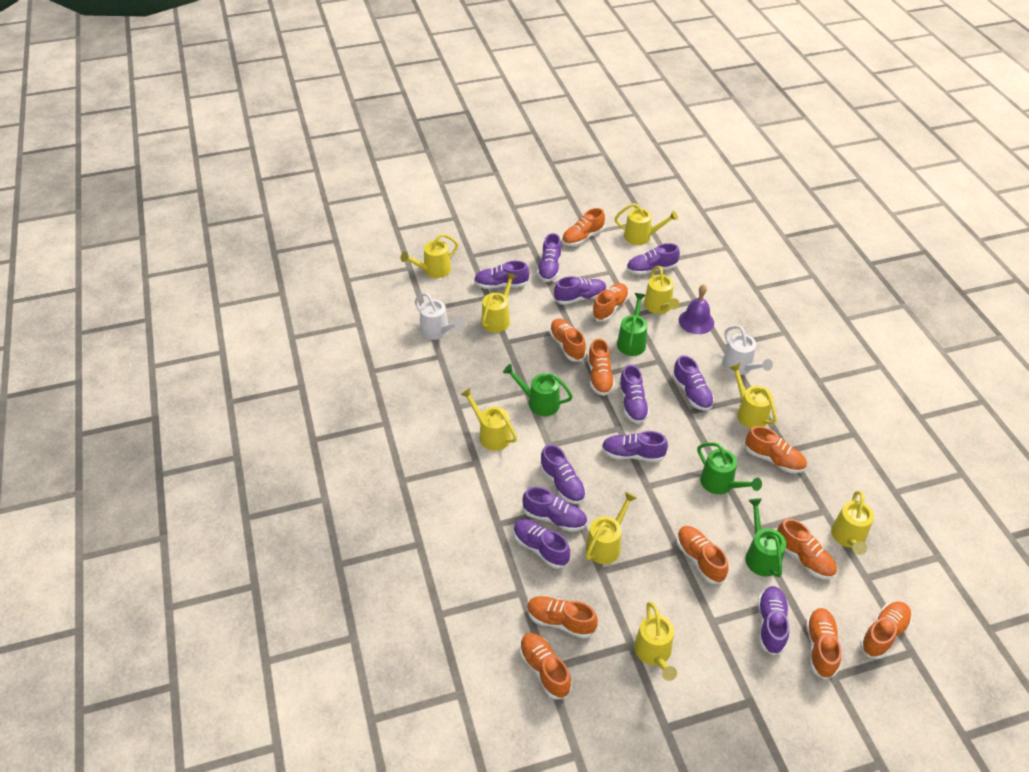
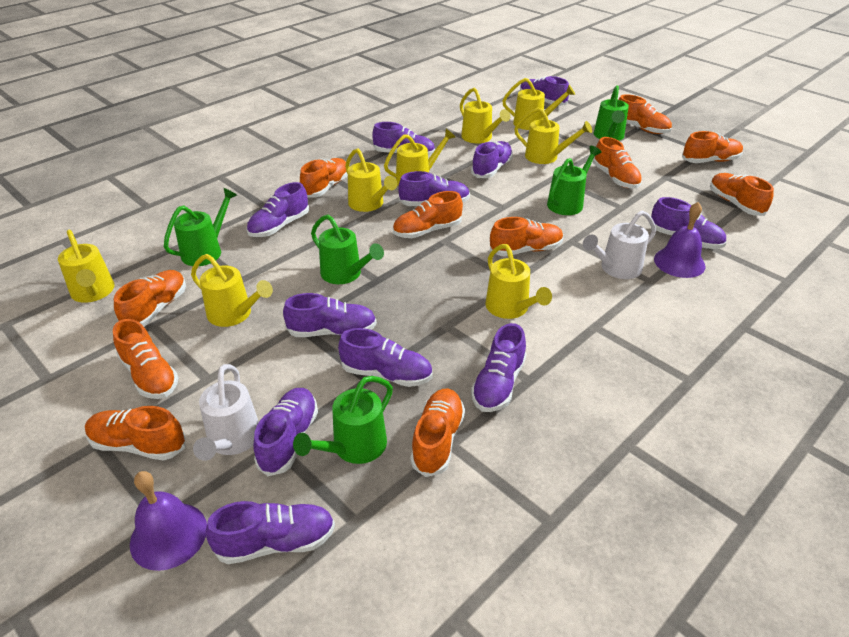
green watering can: [503,364,573,416] [617,293,647,356] [697,442,762,494] [745,498,786,578] = 4 -> [164,188,237,266] [293,376,393,464] [311,215,384,284] [547,146,602,215] [593,85,629,141] = 5
purple bell: [679,284,714,334] = 1 -> [130,471,207,571] [654,202,705,278] = 2
yellow watering can: [400,234,458,278] [460,388,517,451] [481,272,517,333] [586,492,637,564] [615,203,678,245] [634,602,677,681] [644,266,679,314] [729,363,777,429] [831,491,874,555] = 9 -> [58,230,115,303] [191,254,273,327] [345,148,397,212] [384,129,455,186] [460,88,510,143] [485,244,552,319] [502,78,575,130] [514,107,592,164] = 8

